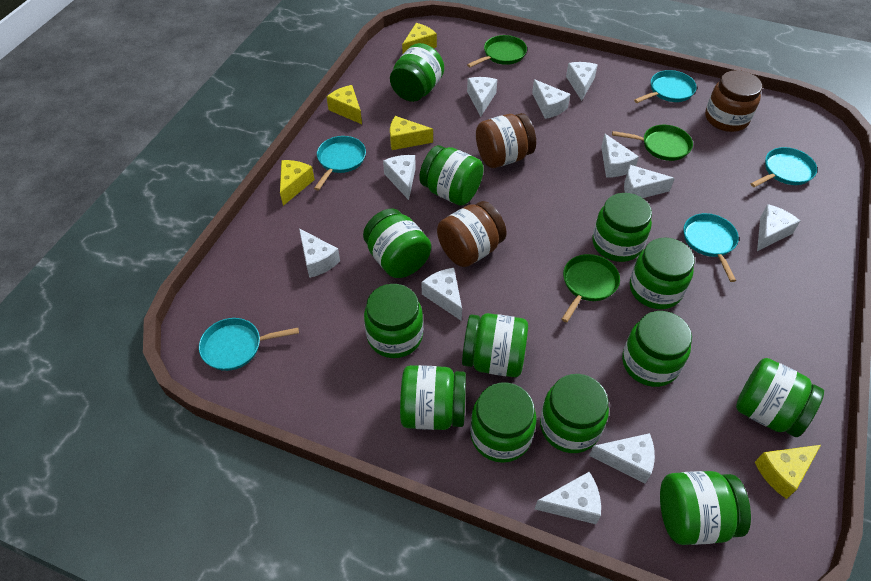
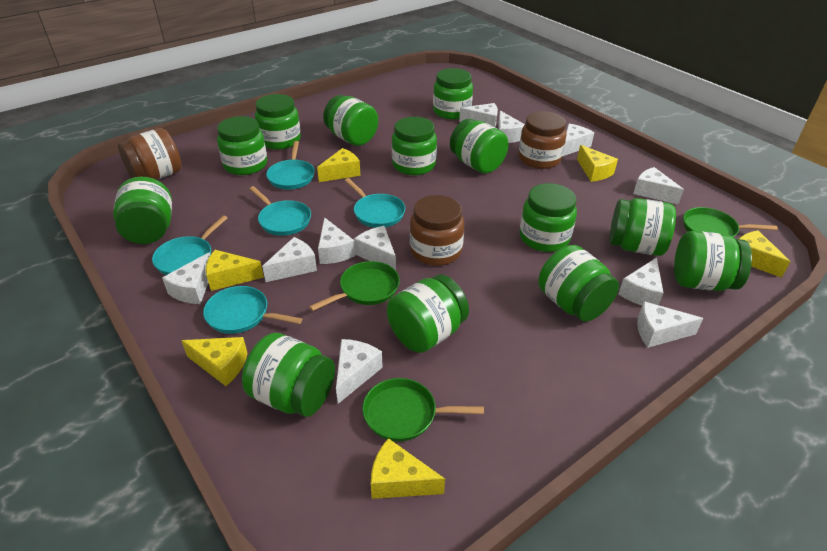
yellow cheese: [280,160,315,206] [327,85,362,124] [390,116,433,150] [402,23,437,53] [755,445,821,499] = 5 -> [181,337,248,386] [206,250,264,291] [317,148,360,182] [371,438,445,499] [577,145,618,182] [739,231,790,278] = 6

